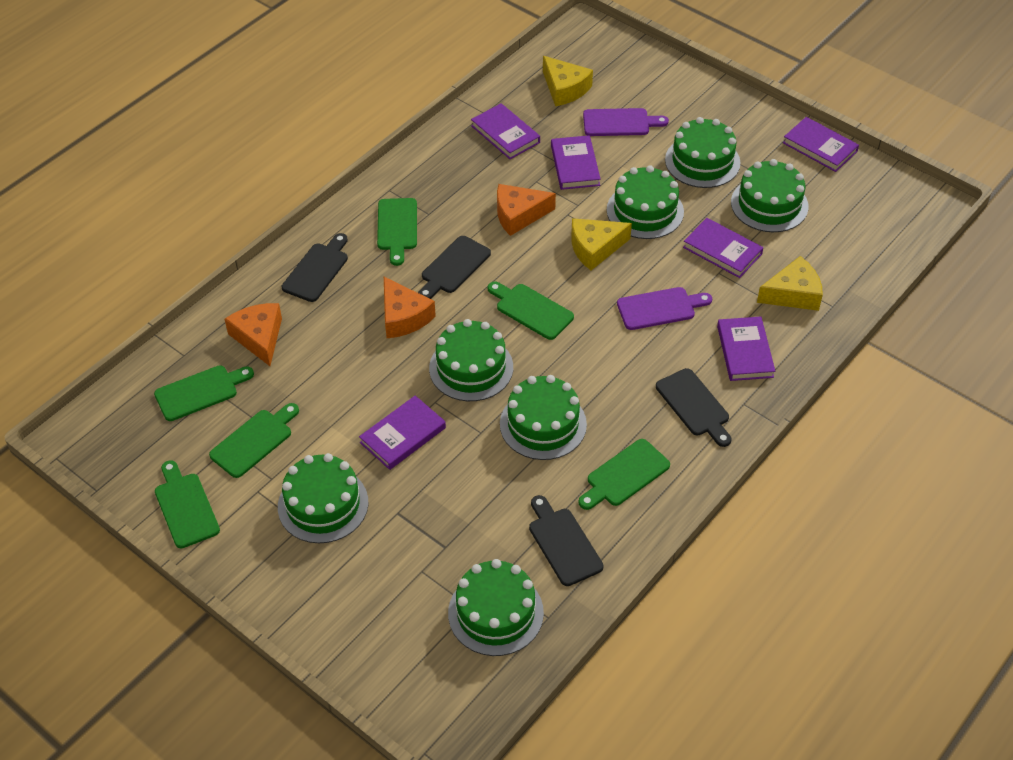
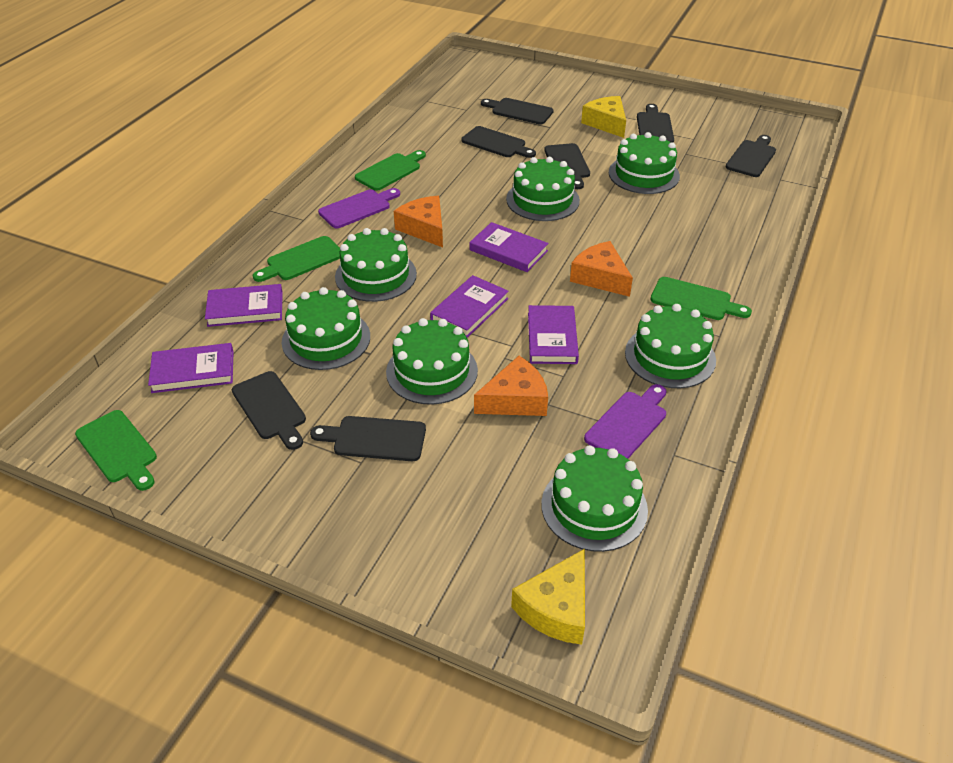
black cutting board: [282,233,348,302] [418,236,491,299] [529,495,604,586] [656,368,731,447] = 4 -> [232,371,306,450] [310,416,426,461] [461,126,536,158] [481,98,554,125] [544,143,590,189] [637,104,674,143] [726,135,776,177] = 7
green cutting board: [154,365,254,421] [155,460,220,548] [209,403,299,478] [377,198,417,266] [488,281,574,340] [579,439,670,510] = 6 -> [75,410,157,491] [253,236,340,282] [355,150,426,191] [650,277,752,320] = 4
purple book: [359,396,446,470] [471,103,540,159] [551,135,600,190] [683,218,763,278] [717,317,775,381] [783,117,859,172] = 6 -> [148,343,234,393] [205,284,283,327] [430,275,509,338] [470,222,549,272] [528,305,579,364] = 5
yellow cheese: [543,56,593,106] [571,218,632,270] [757,256,823,311] = 3 -> [511,549,585,645] [581,96,626,138] = 2

